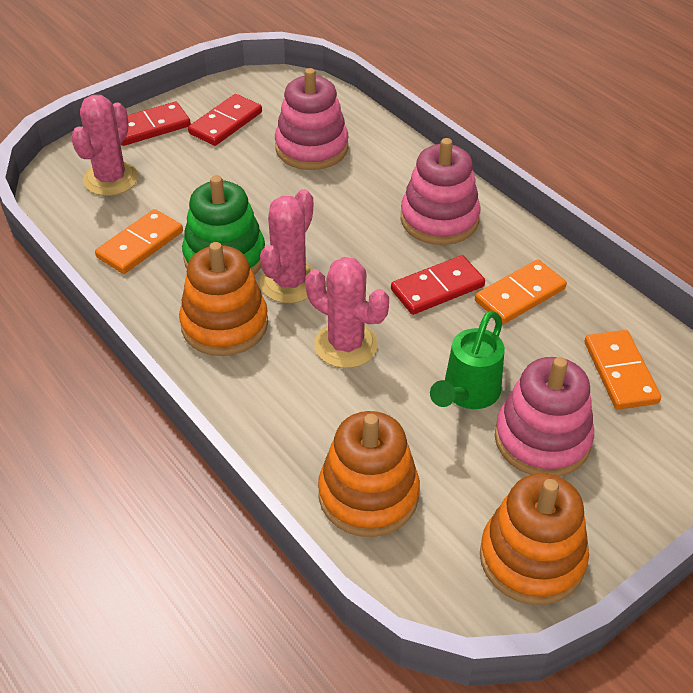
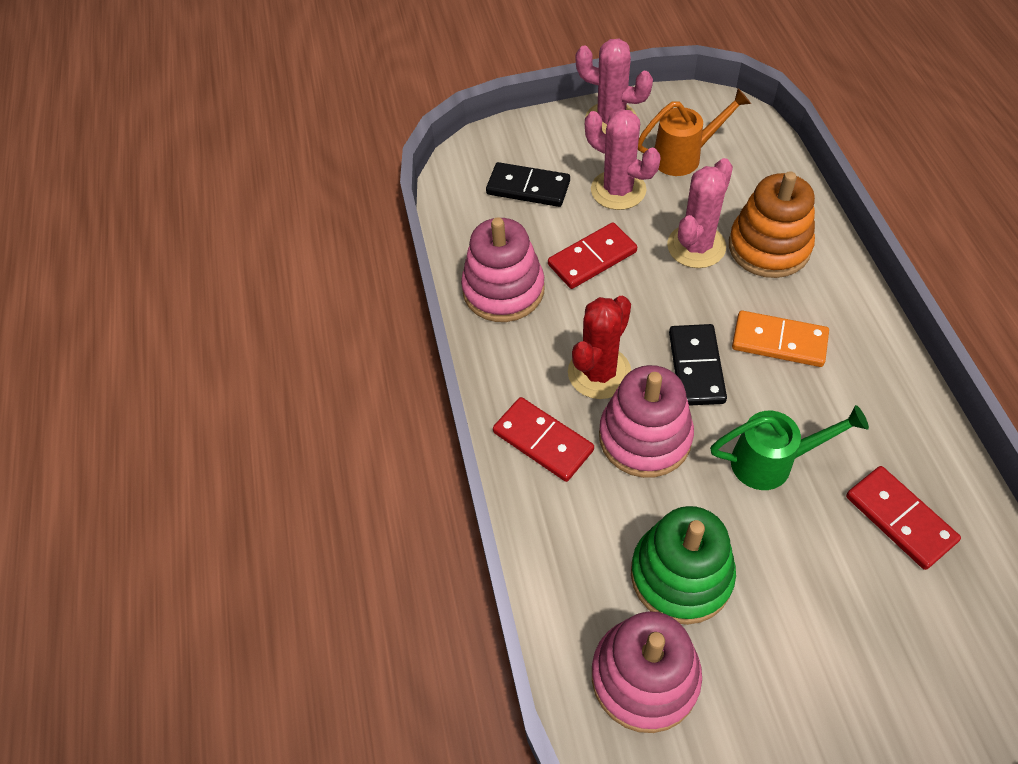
black domino: none = 0 -> [486,162,570,207] [669,324,727,406] = 2
orange domino: [95,209,183,274] [475,260,567,324] [585,330,661,410] = 3 -> [732,311,829,367] = 1
orange stacking toy: [179,242,268,356] [318,411,420,537] [480,473,589,605] = 3 -> [729,171,815,278] = 1
orange watering can: none = 0 -> [638,88,751,176] = 1
red cactus: none = 0 -> [568,296,631,399] = 1

